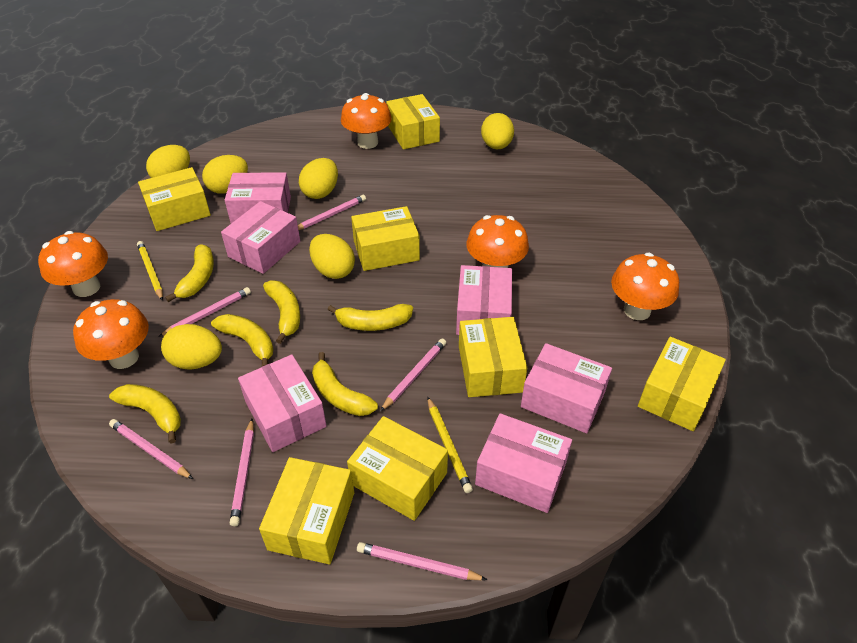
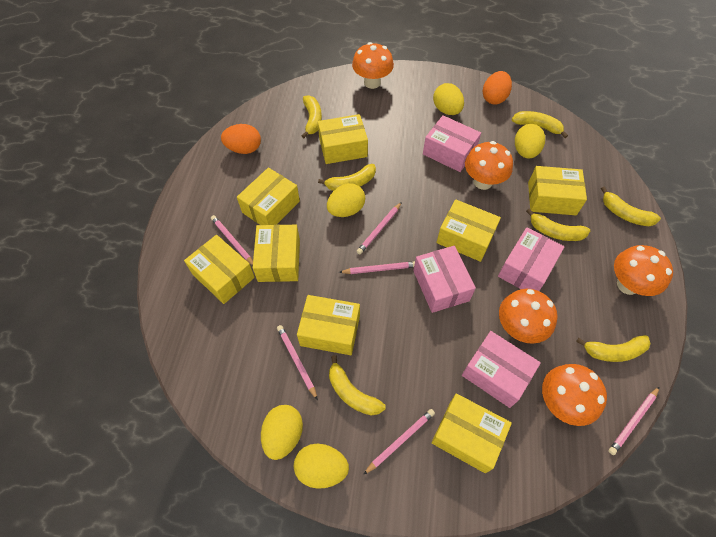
orange egg: none = 0 -> [221,124,261,154] [483,71,512,104] = 2
pink box: [221,201,300,274] [225,172,291,223] [238,355,327,452] [456,265,512,335] [475,413,572,513] [521,343,612,433] = 6 -> [413,246,476,313] [423,115,481,172] [462,331,541,408] [498,227,564,291] = 4
yellow banana: [109,384,181,444] [165,244,214,302] [211,314,274,366] [263,280,300,344] [312,352,378,416] [328,304,413,331] = 6 -> [302,95,322,138] [318,164,376,191] [329,355,386,415] [512,111,568,138] [526,208,590,241] [576,335,651,362] [601,186,661,226] = 7
yellow box: [138,167,211,231] [259,457,354,564] [347,416,448,521] [351,206,420,271] [386,94,440,150] [459,317,527,397] [638,337,726,431] = 7 -> [184,235,255,304] [237,168,300,225] [253,225,300,282] [297,295,360,355] [318,114,368,164] [431,393,512,473] [436,199,501,262] [528,166,587,215] = 8
yellow egg: [146,145,190,178] [161,324,222,370] [202,155,248,194] [299,158,338,199] [309,234,355,279] [481,113,514,149] = 6 -> [261,405,303,460] [294,444,349,489] [327,183,365,217] [433,83,464,115] [515,124,545,158] = 5
yellow pencil: [137,241,163,301] [427,396,473,493] = 2 -> none = 0

